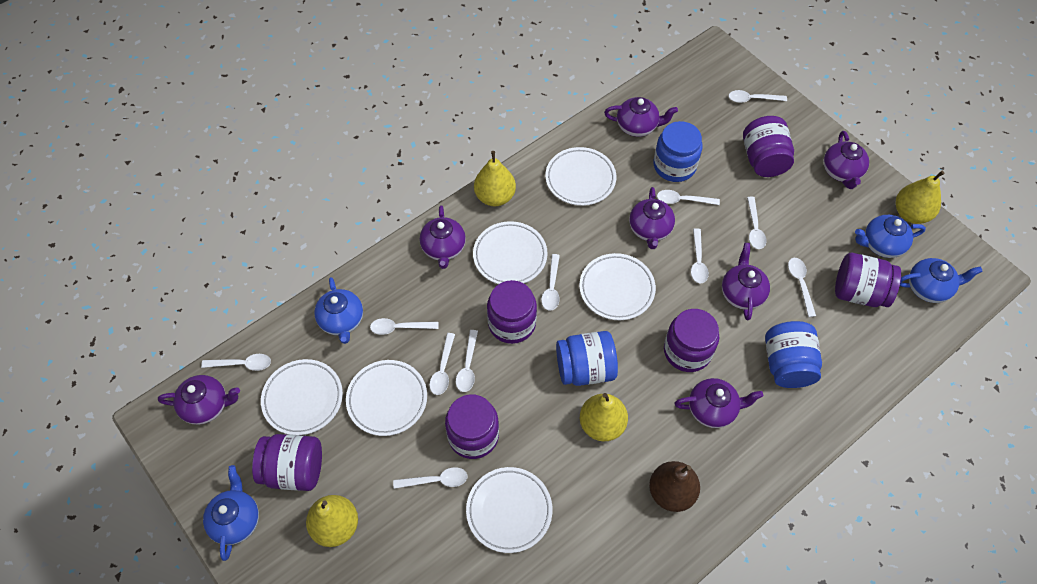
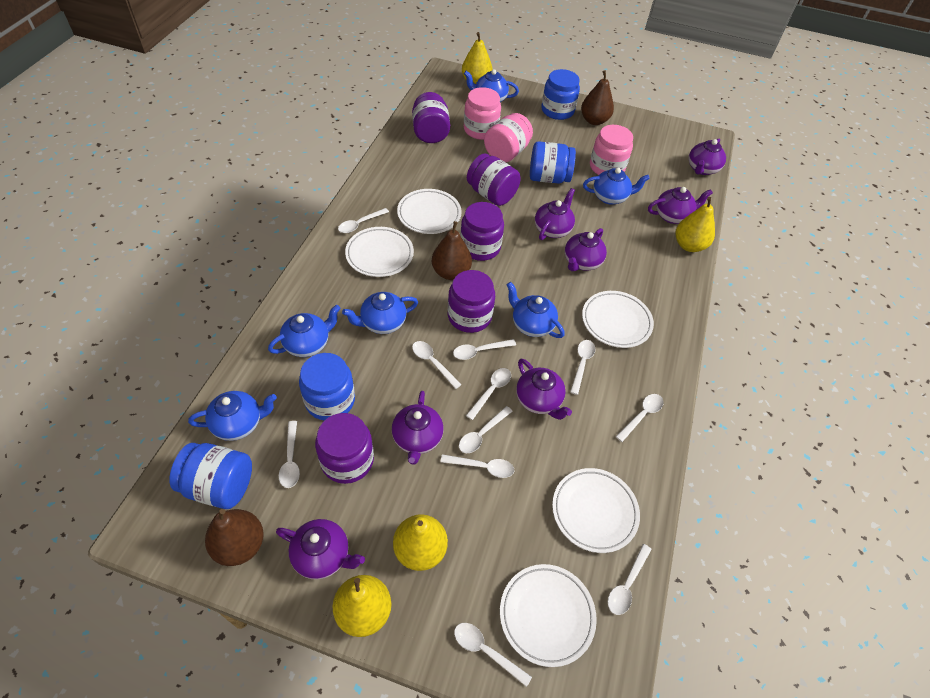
blue jar: [556,331,618,386] [653,121,702,182] [765,321,822,388] = 3 -> [169,443,252,509] [299,353,355,421] [530,141,576,184] [541,69,580,120] = 4
blue teapot: [203,465,259,561] [314,277,363,344] [855,215,926,258] [900,258,983,303] = 4 -> [188,391,277,441] [268,305,340,357] [342,292,418,334] [464,69,519,102] [507,282,565,338] [583,168,650,205] = 6
brown pear: [649,461,700,512] = 1 -> [205,509,264,566] [432,221,472,280] [581,70,614,125] = 3
pink jar: none = 0 -> [464,87,501,140] [484,113,533,162] [590,125,633,175] = 3
purple jar: [252,434,322,491] [445,394,499,459] [487,280,537,344] [664,309,719,372] [743,116,794,177] [835,253,901,307] = 6 -> [315,413,374,484] [412,92,450,143] [448,270,495,333] [460,202,504,261] [467,153,521,206] = 5
white plate: [261,359,343,435] [346,360,427,436] [466,467,552,553] [473,221,548,284] [545,147,616,206] [579,253,656,320] = 6 -> [345,227,414,277] [397,189,462,234] [500,564,597,667] [552,468,640,553] [582,291,654,348] = 5

